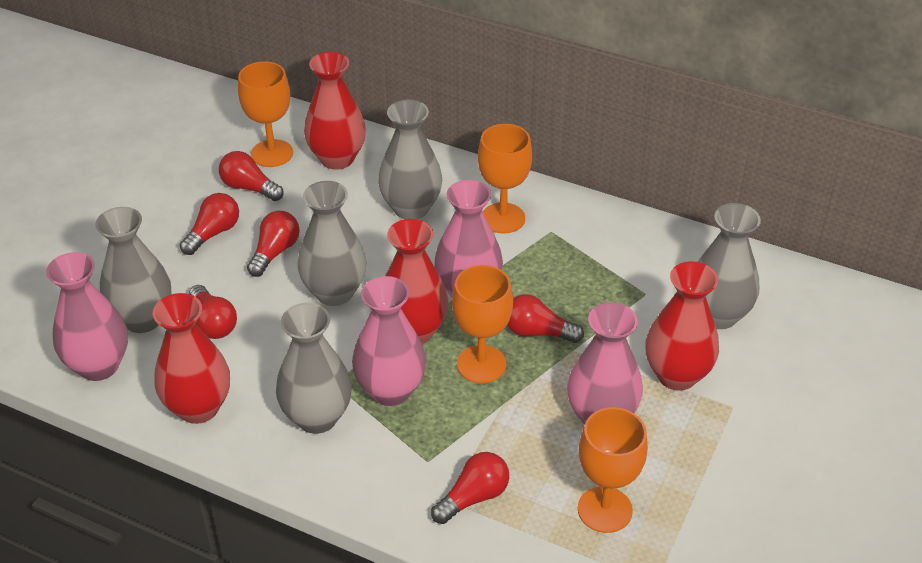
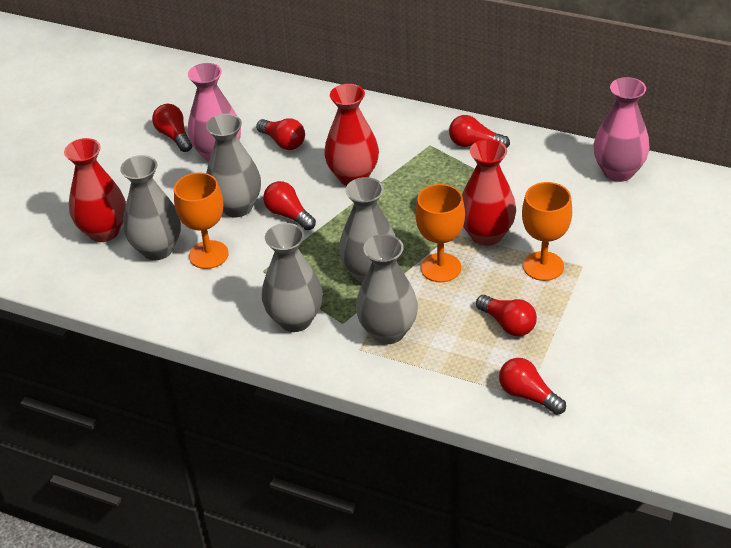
orange goblet: [238,61,293,167] [452,265,513,383] [478,124,532,234] [578,407,648,533] = 4 -> [174,173,229,269] [415,184,465,283] [522,182,572,281] = 3
pink vase: [46,252,128,381] [352,276,426,406] [434,180,503,297] [567,302,643,425] = 4 -> [188,63,241,162] [594,77,650,182] = 2
red vase: [153,293,230,424] [304,52,366,170] [385,219,448,344] [645,261,719,391] = 4 -> [64,138,126,242] [324,84,379,186] [462,139,516,246] = 3

